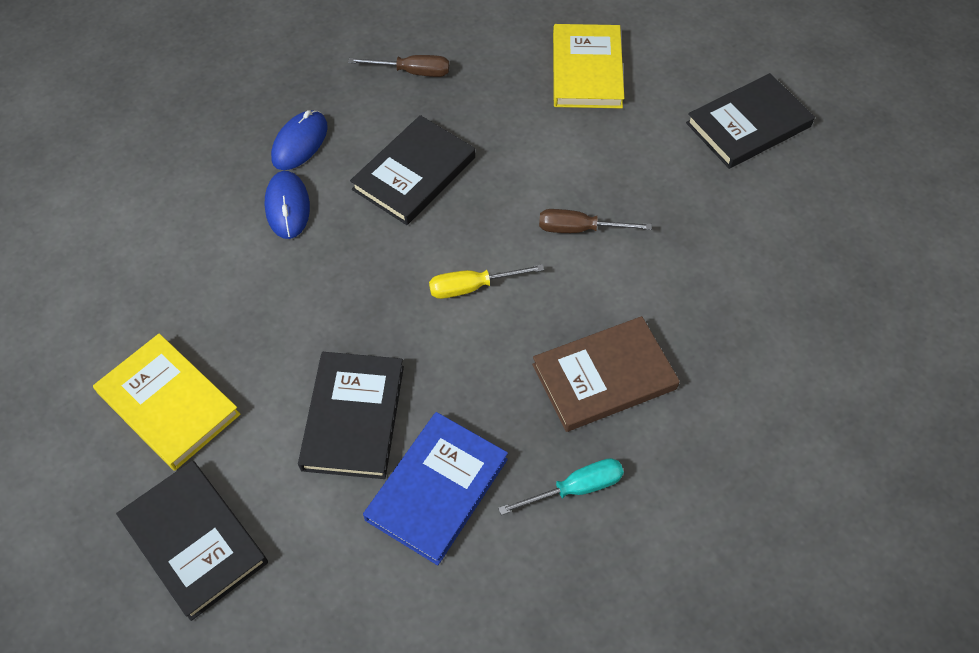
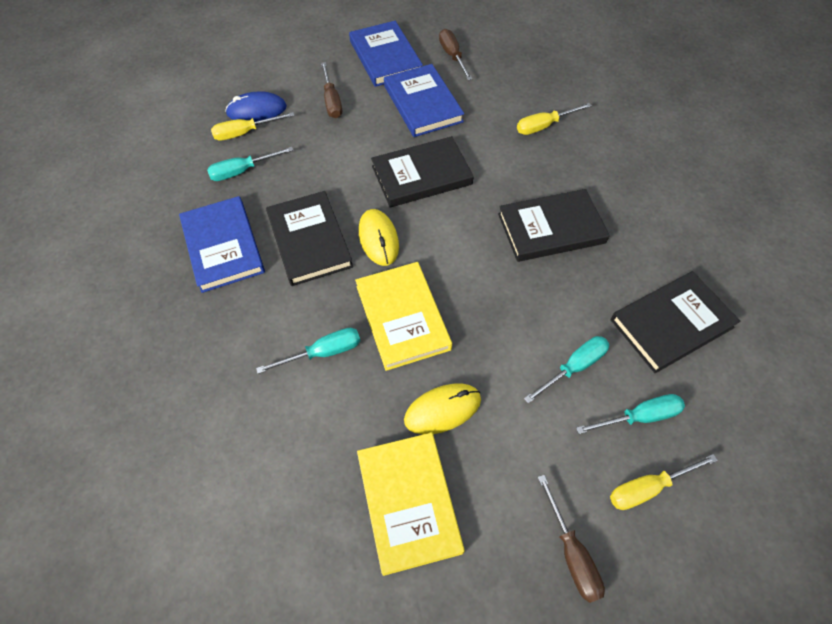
blue book: [363,412,508,565] = 1 -> [179,196,265,293] [349,21,423,87] [384,64,464,137] = 3
blue mouse: [265,171,310,239] [271,110,328,170] = 2 -> [225,91,287,122] = 1
brown book: [532,316,680,432] = 1 -> none = 0
brown screwdriver: [348,55,449,77] [539,209,652,233] = 2 -> [321,62,342,118] [439,29,472,80] [538,475,605,603] = 3
turquoise screwdriver: [498,458,624,515] = 1 -> [207,147,294,181] [256,328,360,374] [524,336,609,404] [576,394,685,434] = 4
yellow mouse: none = 0 -> [359,209,399,266] [404,383,481,435] = 2
yellow screwdriver: [429,264,544,299] = 1 -> [211,112,295,141] [517,103,592,135] [610,454,718,510] = 3

